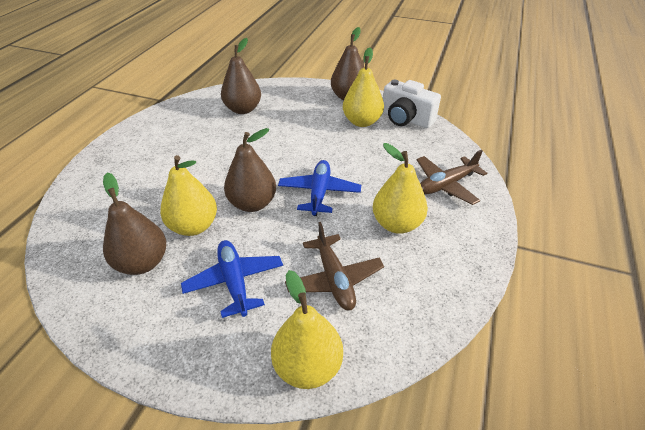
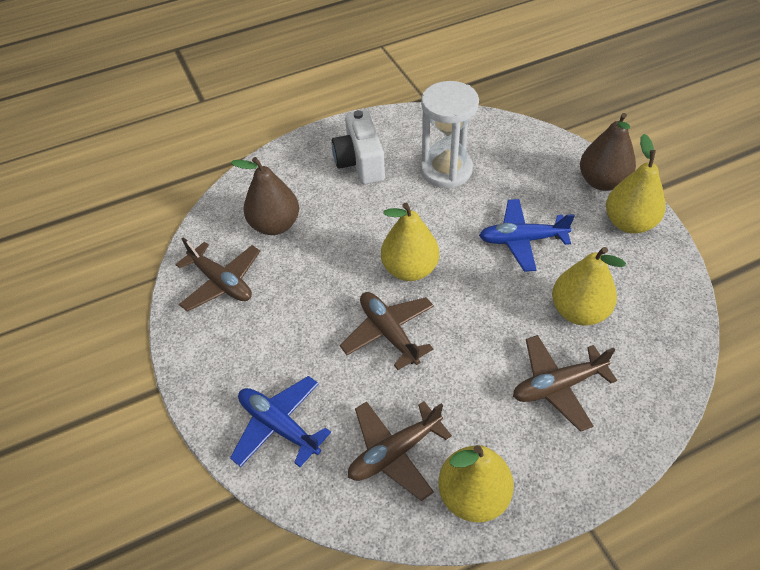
brown pear: [103,173,166,275] [221,38,261,114] [224,128,276,212] [331,27,365,101] = 4 -> [231,157,299,235] [580,113,636,191] = 2
brown plane: [285,222,384,310] [417,150,487,205] = 2 -> [175,237,260,312] [340,292,434,370] [348,401,452,501] [513,335,617,432] = 4
white hourglass: none = 0 -> [421,81,479,188] = 1

